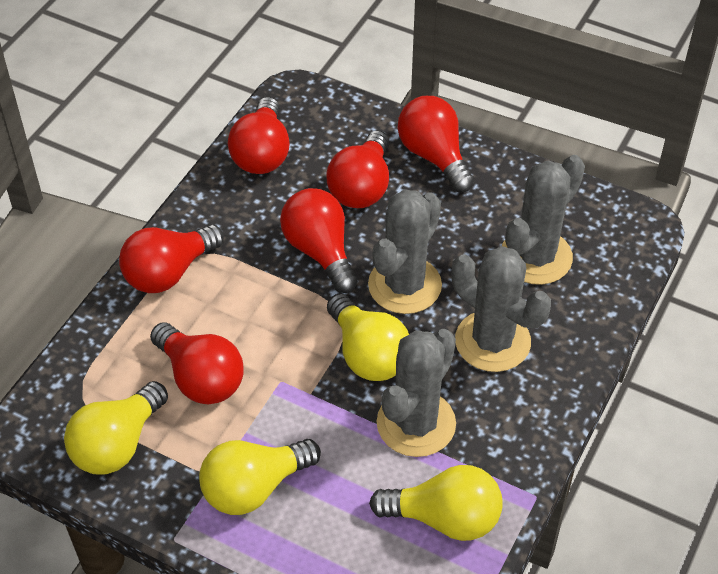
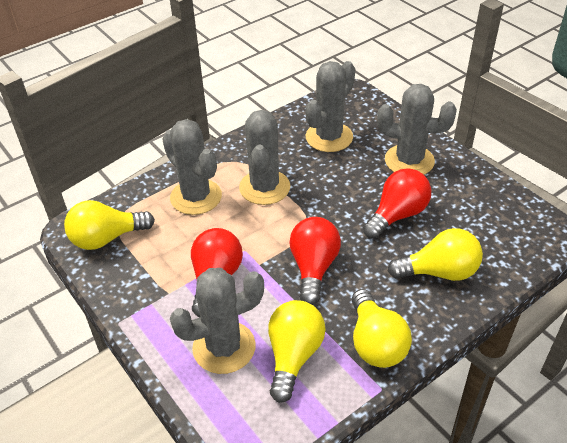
grey cactus: [368,189,442,314] [377,329,456,457] [452,246,551,372] [502,155,585,285] = 4 -> [162,119,222,215] [170,268,264,374] [239,110,290,205] [306,61,355,152] [377,84,457,175] = 5
red light bulb: [119,224,224,293] [150,322,244,404] [228,97,290,174] [280,188,358,293] [327,130,389,208] [398,96,474,192] = 6 -> [191,228,243,317] [289,217,341,305] [363,168,431,239] = 3

